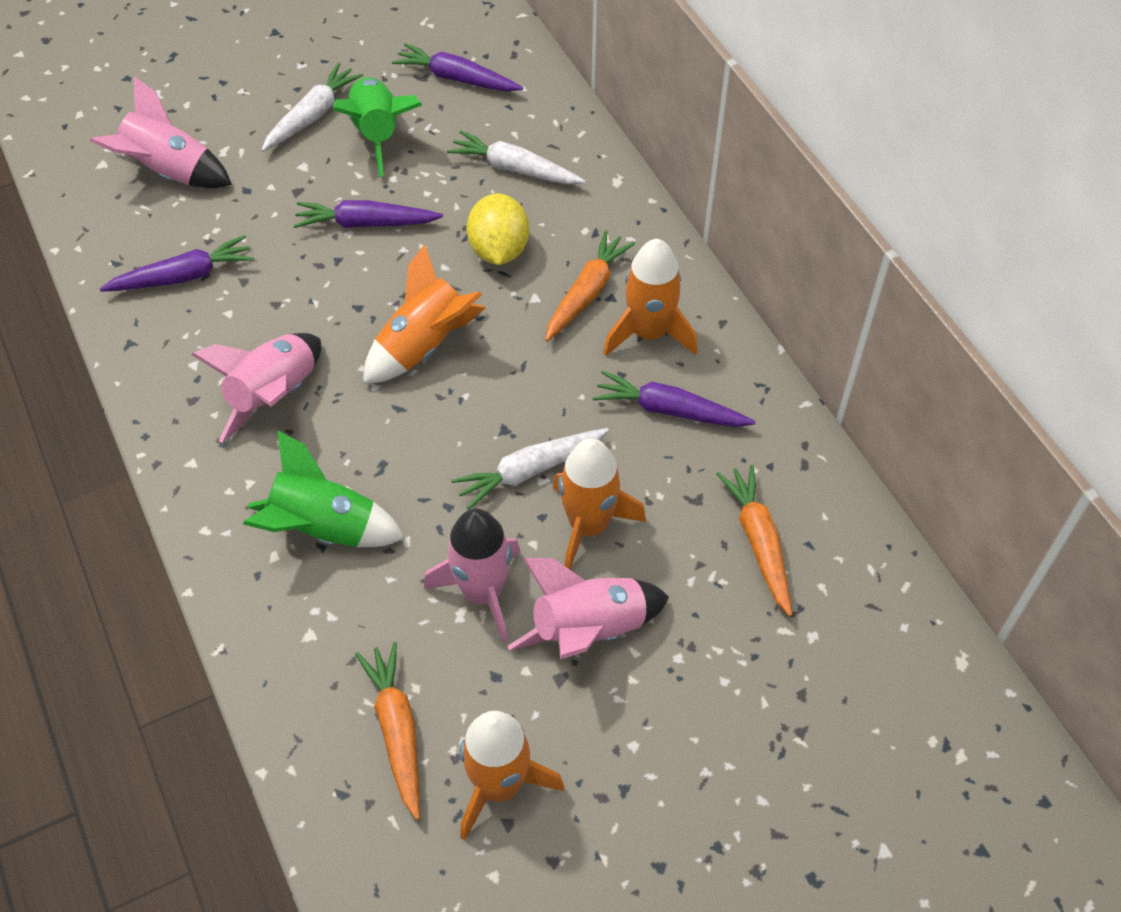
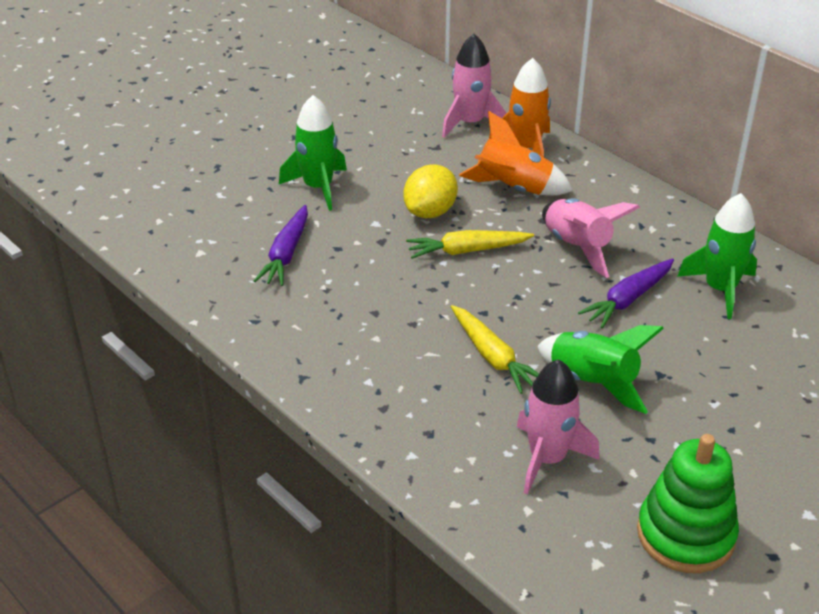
green rocket: [243,430,405,547] [333,77,422,177] = 2 -> [279,95,347,211] [537,325,664,414] [677,193,757,319] = 3
green stacking toy: none = 0 -> [637,434,739,573] = 1
orange carrot: [355,642,420,820] [545,230,635,342] [716,464,792,617] = 3 -> none = 0
orange rocket: [363,244,486,384] [460,711,564,840] [553,439,646,569] [604,239,697,356] = 4 -> [459,111,573,195] [489,58,551,157] = 2
pink rocket: [90,77,232,188] [191,333,321,443] [424,508,520,643] [508,558,669,659] = 4 -> [442,34,506,138] [517,359,600,495] [542,198,640,278] = 3
purple carrot: [100,235,254,292] [293,200,443,228] [392,43,523,91] [592,371,756,427] = 4 -> [254,205,308,286] [578,259,674,328] = 2
white carrot: [261,63,363,152] [447,130,586,185] [451,428,609,510] = 3 -> none = 0
yellow carrot: none = 0 -> [406,230,534,259] [451,305,539,394] = 2

